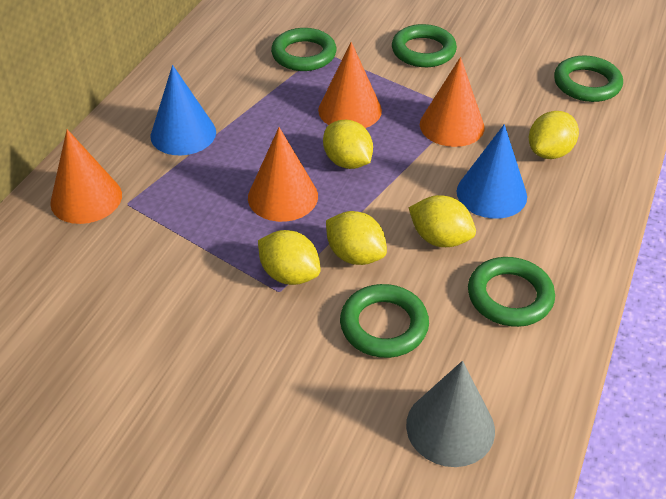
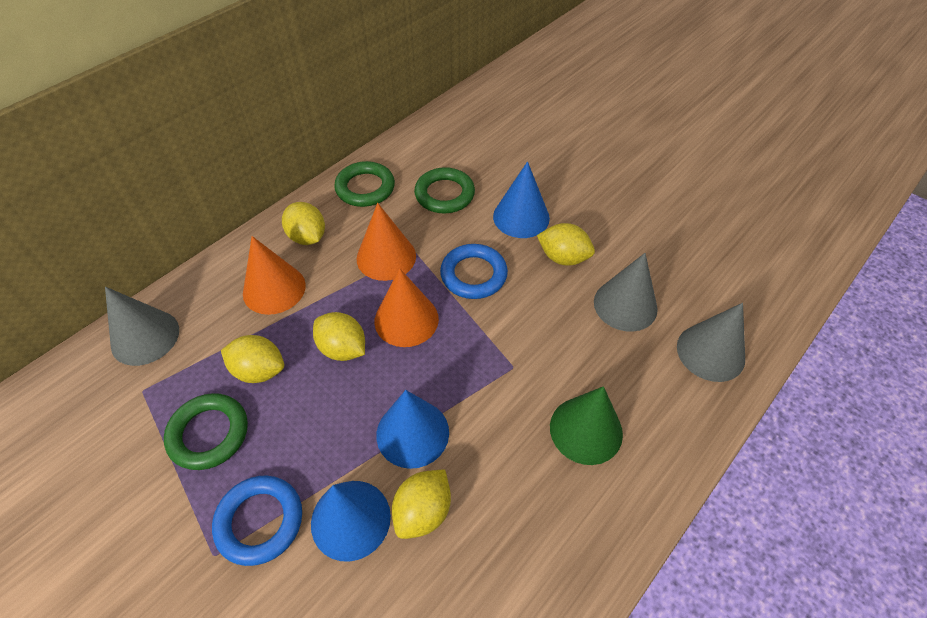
blue cone: [151,65,216,155] [457,124,527,219] = 2 -> [311,481,391,562] [376,390,449,469] [493,161,550,238] = 3
blue ring: none = 0 -> [212,476,302,566] [440,244,508,299] = 2
green cone: none = 0 -> [550,386,623,465] = 1
green ring: [271,28,336,71] [340,284,429,358] [392,24,457,67] [468,257,555,327] [554,56,623,102] = 5 -> [164,393,248,470] [334,161,395,207] [414,167,475,213] = 3
grey cone: [406,361,495,467] = 1 -> [105,287,179,366] [594,253,658,332] [677,303,745,382] = 3
orange cone: [50,129,122,224] [248,127,318,222] [318,42,382,128] [420,57,485,147] = 4 -> [243,236,306,315] [357,203,416,281] [375,268,439,347] = 3

